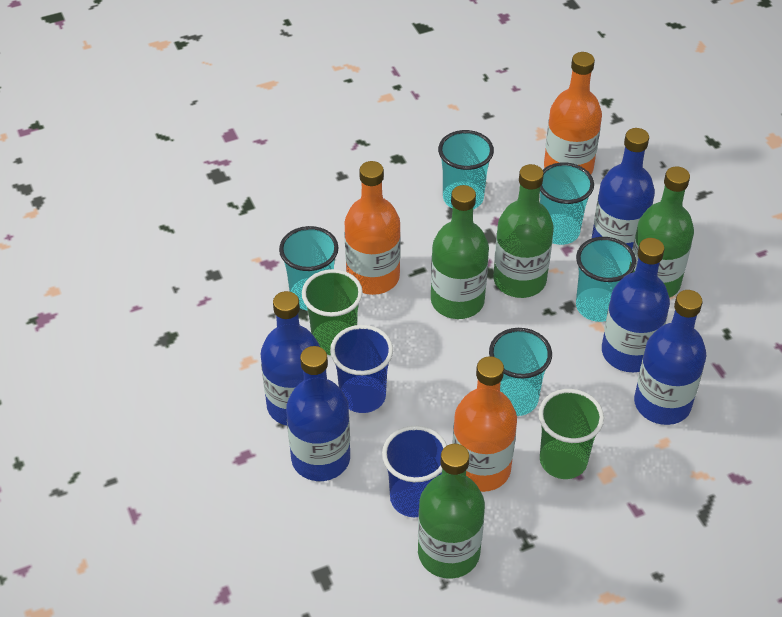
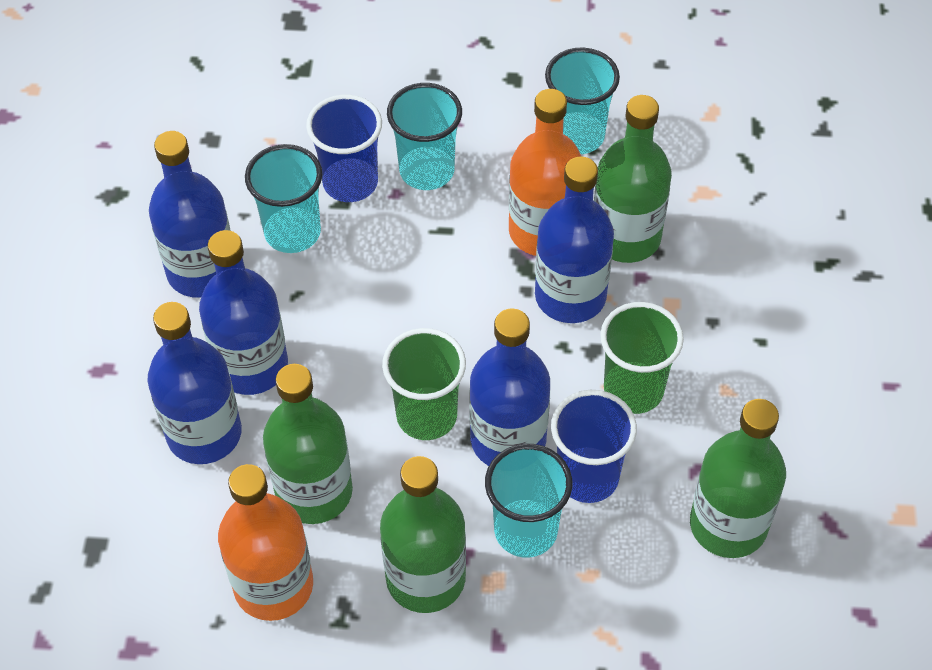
orange bottle: [344,161,401,295] [452,356,517,492] [544,52,602,174] = 3 -> [218,464,313,621] [509,89,582,256] = 2
turquoise cup: [279,226,339,311] [438,130,494,209] [489,328,552,416] [540,162,594,245] [576,237,636,322] = 5 -> [245,144,322,253] [387,83,462,190] [485,444,572,558] [545,48,620,154] = 4

